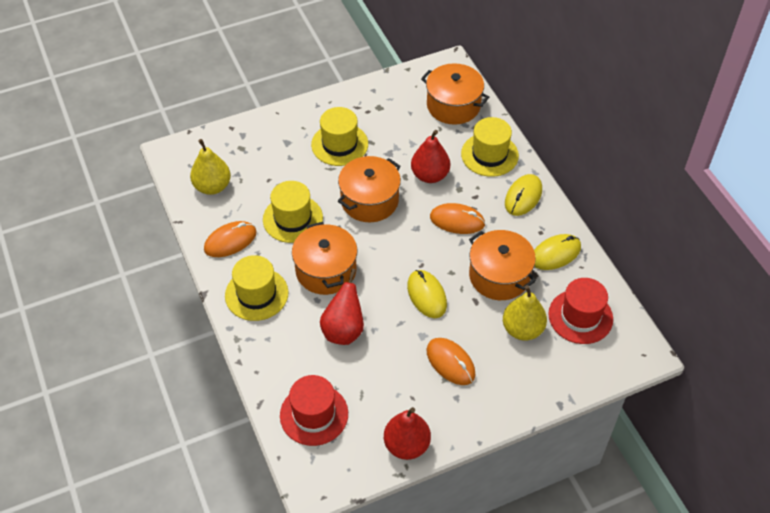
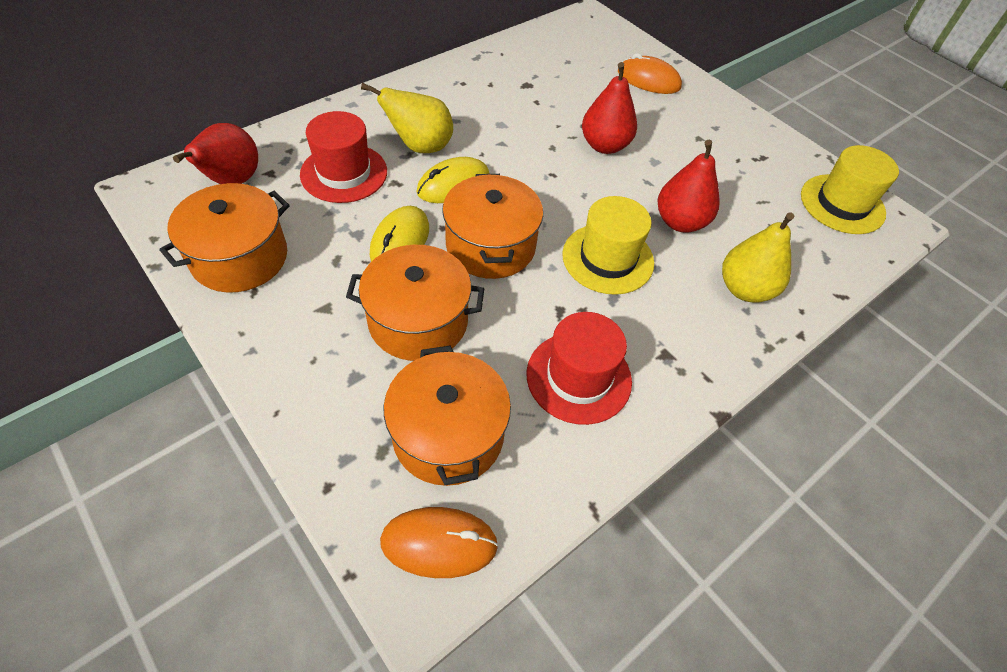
orange mouse: [204,221,257,257] [427,338,475,385] [430,203,485,234] = 3 -> [380,507,499,578] [618,53,682,94] = 2
yellow hat: [225,255,288,321] [263,181,323,243] [311,107,368,166] [461,117,519,177] = 4 -> [562,196,654,295] [801,145,899,234] = 2
yellow mouse: [407,270,447,318] [505,174,542,216] [534,234,581,270] = 3 -> [370,206,429,262] [417,157,489,203] = 2

